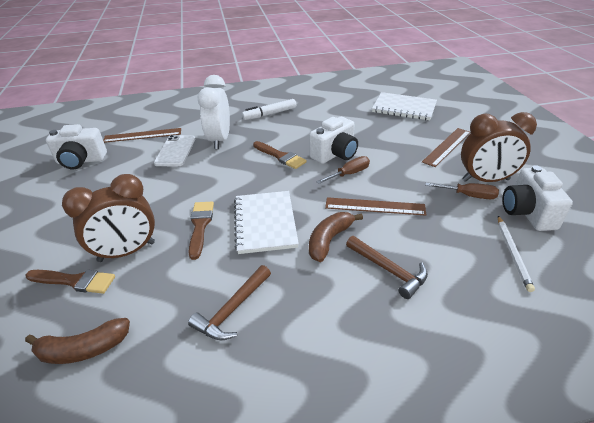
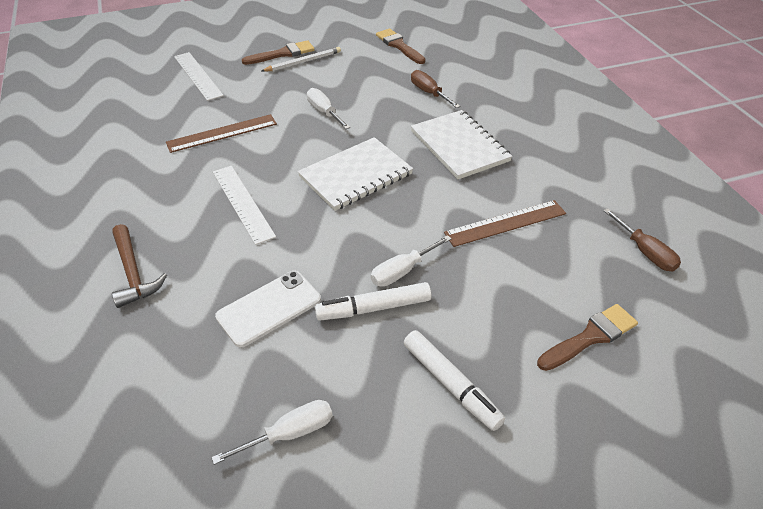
brown banana: [25,318,130,364] [309,212,363,262] = 2 -> none = 0
brown clock: [62,174,155,262] [461,112,537,182] = 2 -> none = 0
brown hammer: [188,265,271,341] [346,236,428,299] = 2 -> [112,224,167,308] = 1
brown ruler: [103,128,181,143] [325,197,426,216] [422,128,470,167] = 3 -> [166,114,277,153] [444,200,566,247] = 2
white camera: [46,124,107,169] [309,117,358,164] [503,165,573,231] = 3 -> none = 0
white clock: [197,75,230,149] = 1 -> none = 0
white marker: [242,99,296,120] = 1 -> [315,282,431,321] [404,330,505,431] = 2
white ruler: none = 0 -> [174,52,224,101] [213,166,276,245] = 2
white screwdriver: none = 0 -> [211,400,333,465] [307,88,350,129] [371,235,452,287] = 3

